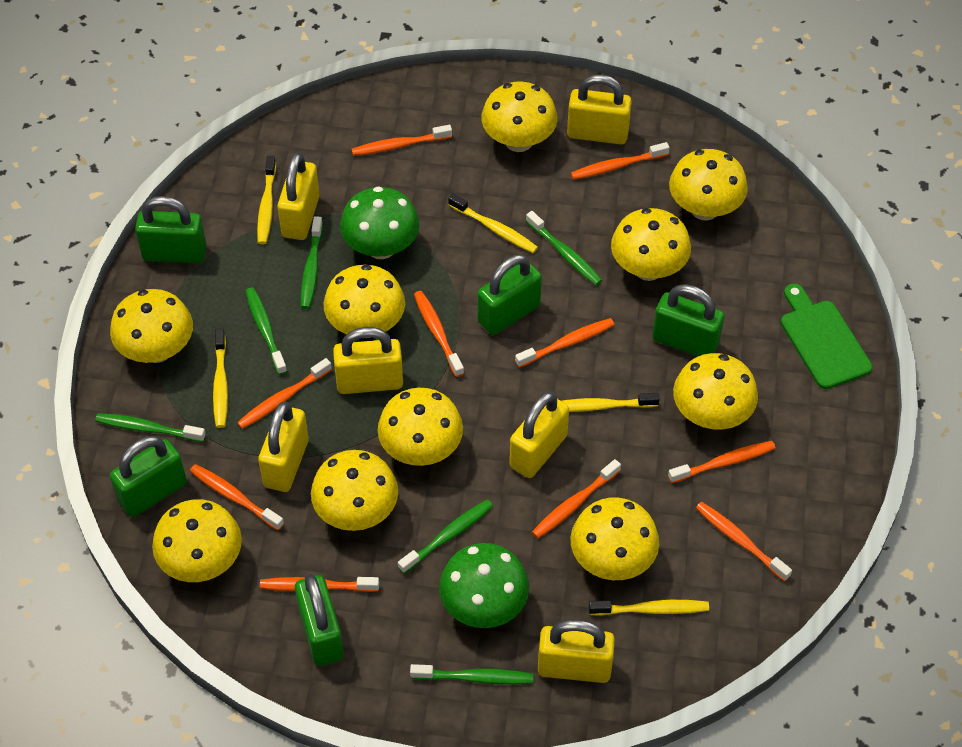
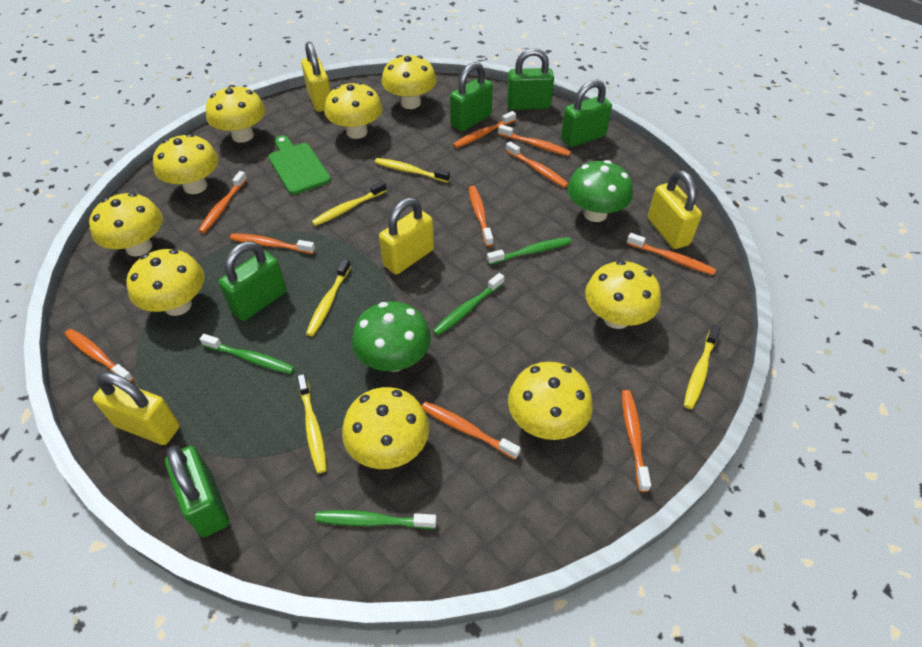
green toothbrush: [95,413,206,442] [245,288,287,375] [301,216,323,309] [398,499,493,574] [410,664,533,684] [526,211,602,285] = 6 -> [200,334,295,374] [315,510,437,529] [433,273,504,336] [487,237,572,265] = 4
yellow mushroom: [110,289,193,363] [152,499,242,582] [311,450,398,531] [323,264,405,338] [378,388,463,466] [481,82,558,152] [571,498,659,580] [611,208,691,281] [669,149,748,221] [673,353,758,430] = 10 -> [89,193,163,257] [126,249,204,316] [153,134,219,194] [206,85,265,143] [325,82,383,139] [342,387,429,469] [382,55,437,109] [508,362,593,440] [585,260,661,329] = 9
yellow padlock: [258,402,309,492] [277,152,320,240] [333,327,403,394] [509,391,569,478] [538,619,615,683] [567,74,632,144] = 6 -> [93,372,180,445] [301,42,331,112] [379,197,434,274] [648,170,702,249] = 4

